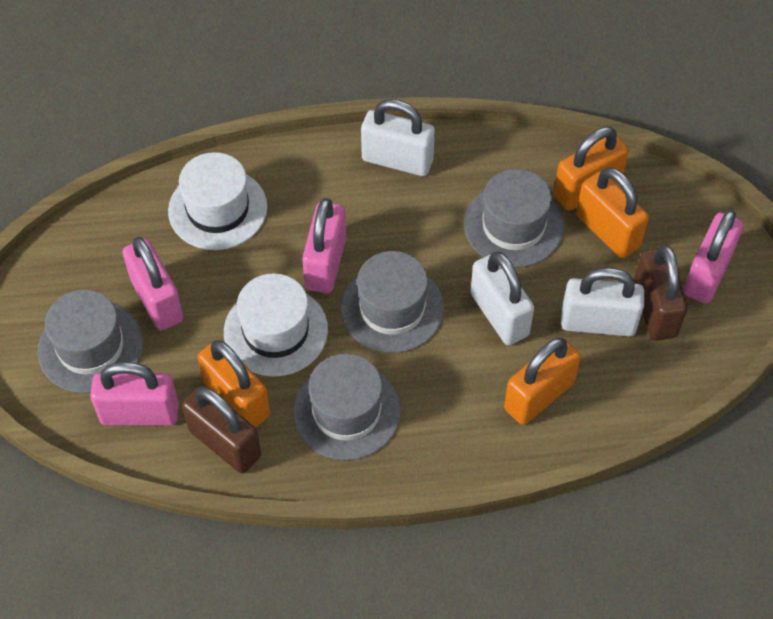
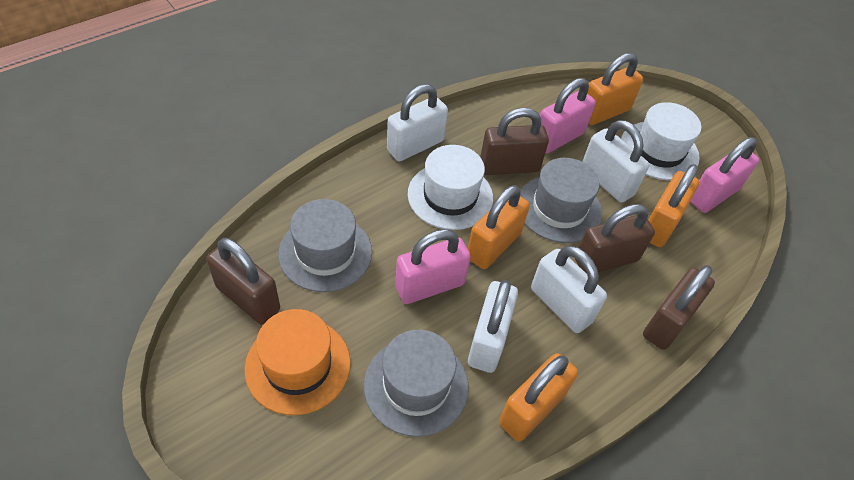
brown padlock: [182,386,261,473] [634,245,687,341] = 2 -> [206,238,280,324] [480,108,549,175] [575,204,655,274] [643,265,715,350] = 4
grey hat: [37,290,143,393] [293,354,401,460] [341,251,444,353] [464,169,564,268] = 4 -> [278,199,372,292] [364,330,469,437] [520,158,602,243] = 3
orange hat: none = 0 -> [244,309,351,415] = 1
pink padlock: [90,362,179,426] [123,237,183,330] [302,198,346,293] [684,210,743,304] = 4 -> [395,229,471,304] [540,78,596,154] [690,137,759,213] = 3
white padlock: [361,99,435,176] [470,252,534,345] [561,268,644,337] = 3 -> [387,84,448,162] [468,280,518,373] [531,246,607,333] [582,120,650,203] = 4

